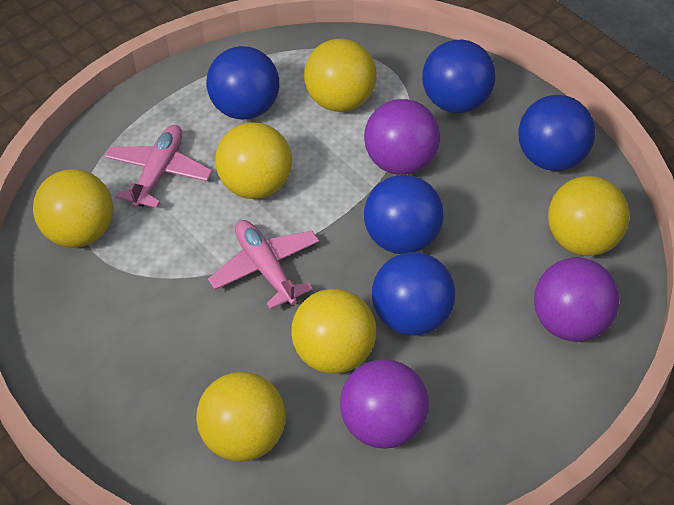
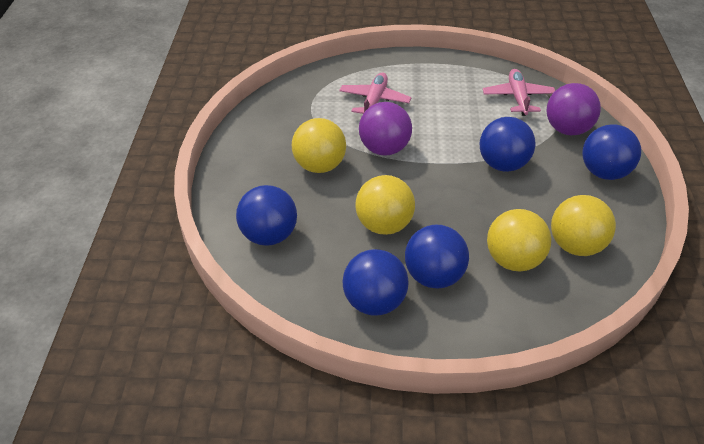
purple ball: [340,359,429,449] [364,99,440,175] [534,258,619,342] = 3 -> [359,102,412,156] [546,83,601,135] = 2
yellow ball: [33,169,113,248] [196,372,286,462] [215,122,292,199] [291,289,376,374] [304,39,377,112] [548,176,630,256] = 6 -> [292,118,346,173] [355,175,415,235] [487,209,551,271] [551,195,616,256] = 4

